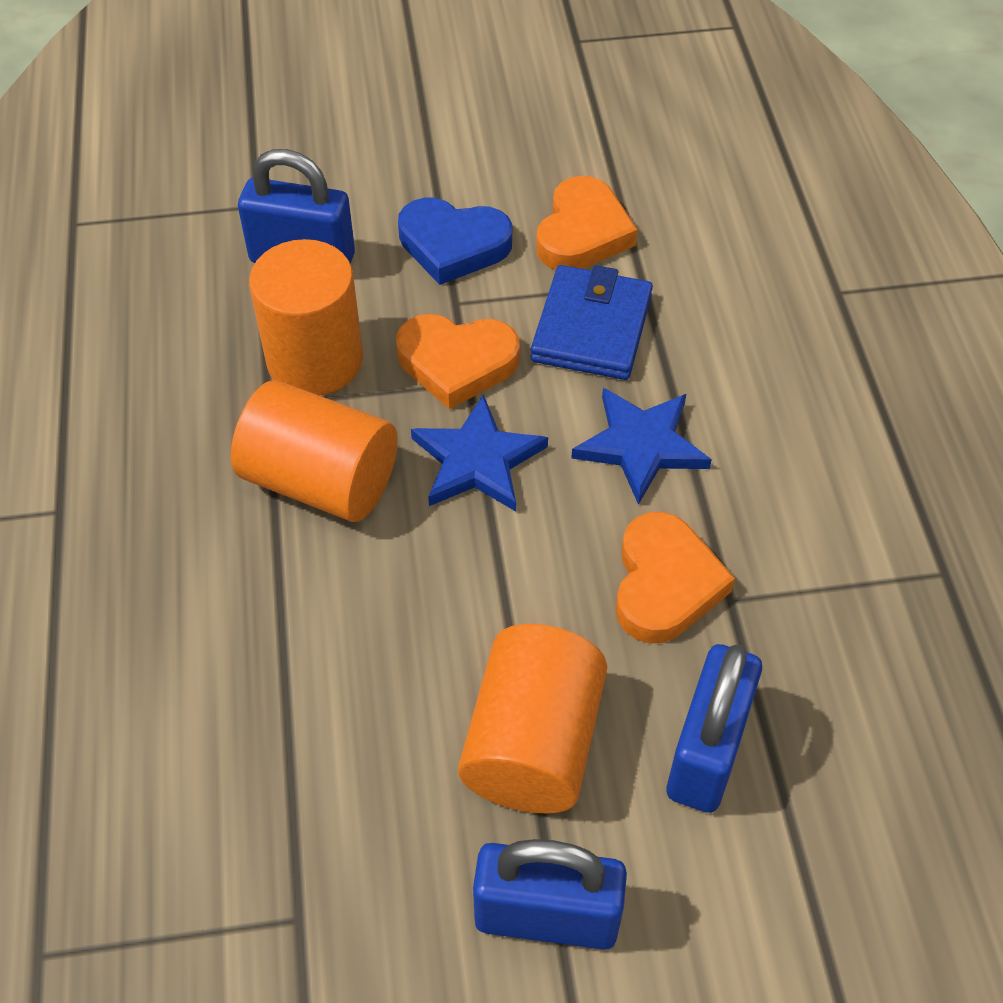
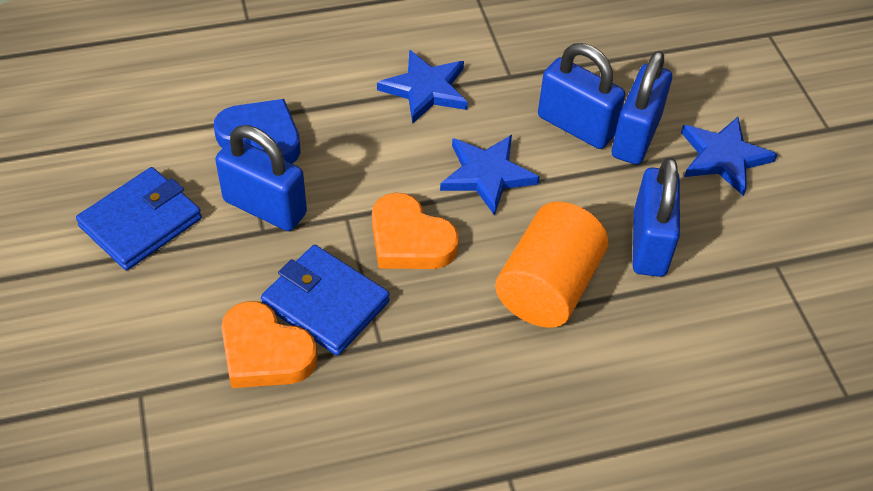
blue padlock: [238,149,355,264] [473,839,627,950] [667,644,762,813] = 3 -> [215,125,307,231] [538,43,625,149] [612,51,672,165] [632,157,680,277] = 4
blue star: [411,394,548,512] [571,388,712,505] = 2 -> [377,50,468,124] [440,135,540,216] [681,117,778,196] = 3
blue wallet: [531,265,653,380] = 1 -> [76,167,202,270] [261,245,390,356] = 2
orange cylinder: [231,380,398,522] [249,239,363,395] [458,624,607,814] = 3 -> [495,202,609,328] = 1
orange heart: [396,314,520,409] [536,176,637,270] [616,512,735,644] = 3 -> [221,301,318,388] [372,193,459,269] = 2

